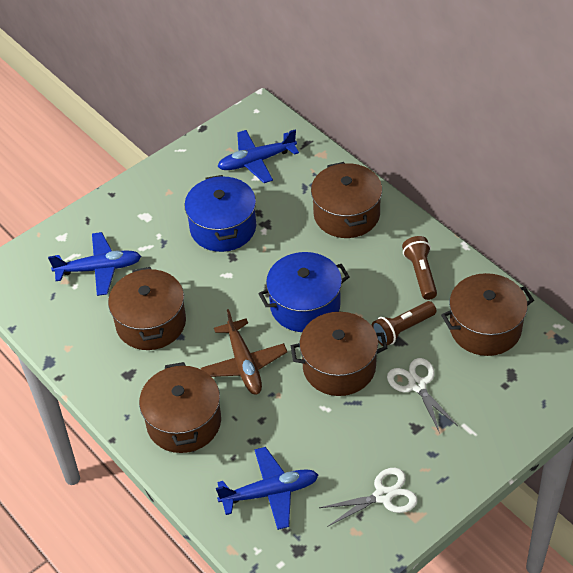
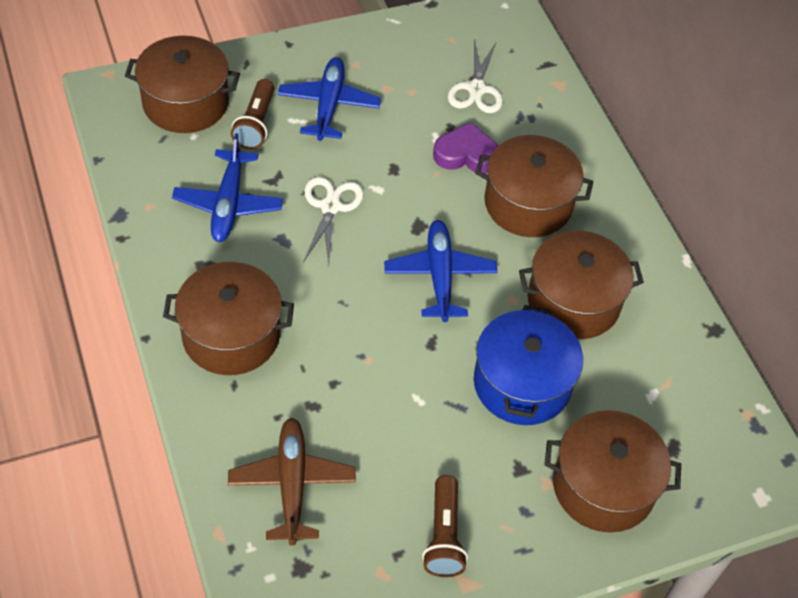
blue pot: [185,175,256,252] [258,252,349,332] = 2 -> [474,305,583,425] = 1
purple heart: none = 0 -> [433,122,498,174] = 1

